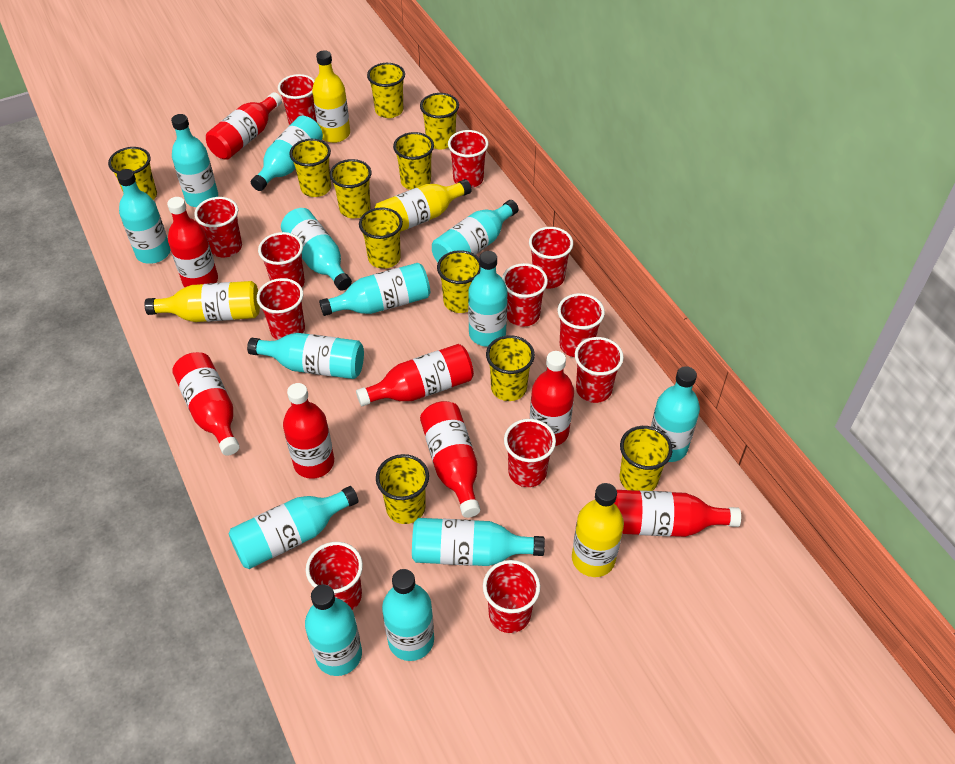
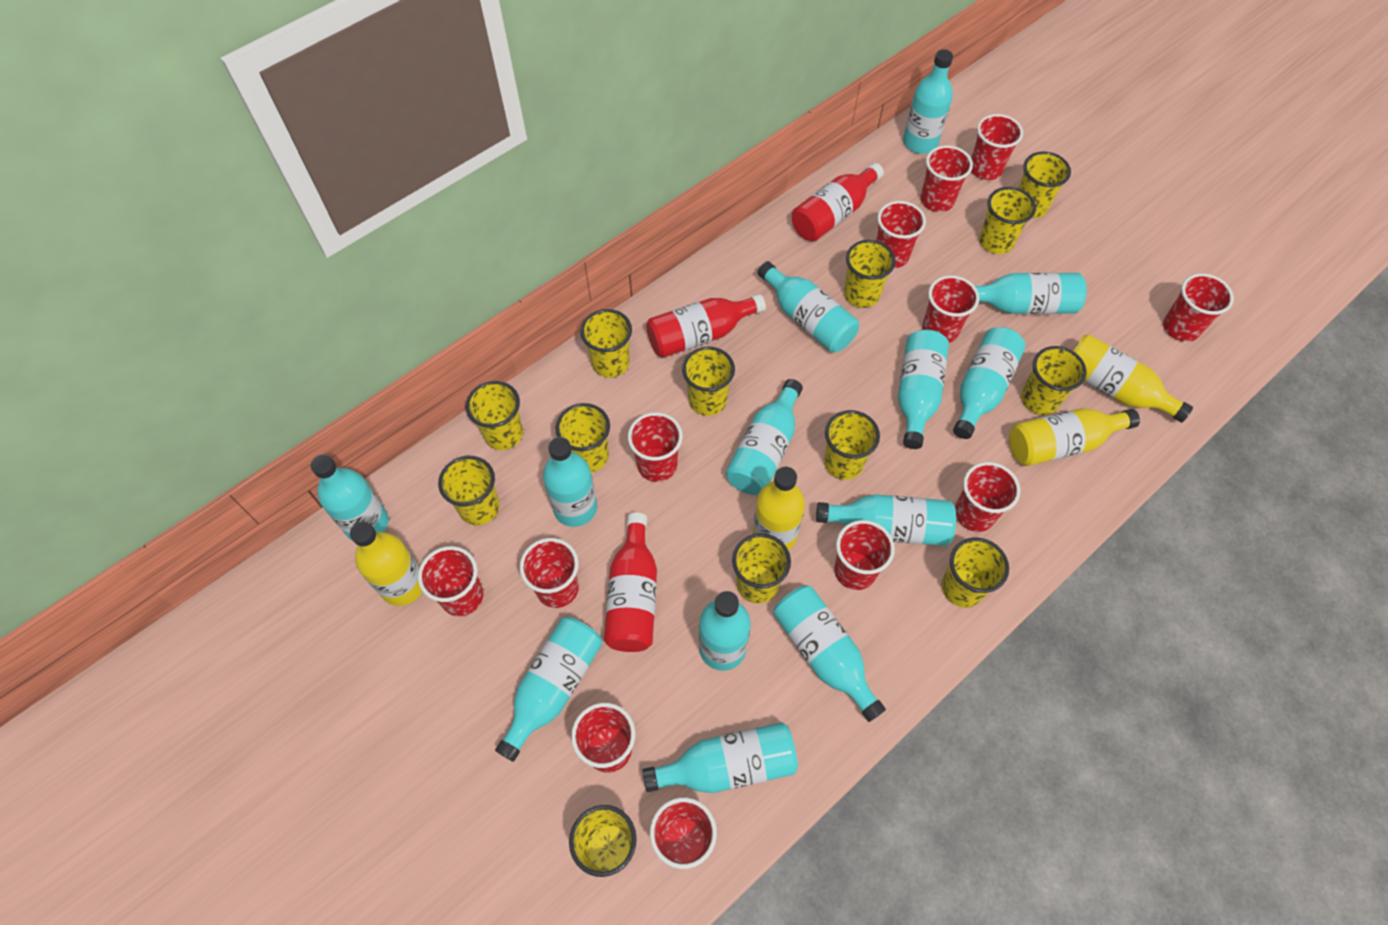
red bottle: [167,197,218,287] [172,352,240,456] [206,92,282,160] [283,383,334,479] [356,344,474,406] [420,401,480,518] [530,351,574,446] [614,490,741,537] = 8 -> [604,513,657,652] [646,294,766,358] [792,163,884,241] = 3
yellow cup: [108,147,157,200] [289,139,331,197] [330,159,371,218] [359,208,403,269] [367,63,405,118] [376,454,429,524] [393,132,434,190] [420,93,459,149] [437,250,481,313] [486,335,535,401] [620,426,673,491] = 11 -> [438,456,500,525] [466,381,523,450] [555,403,610,472] [569,805,637,877] [580,309,632,378] [682,347,735,416] [732,533,791,604] [824,410,880,480] [844,240,896,308] [942,538,1009,608] [979,187,1036,254] [1019,152,1071,218] [1021,346,1086,415] = 13

